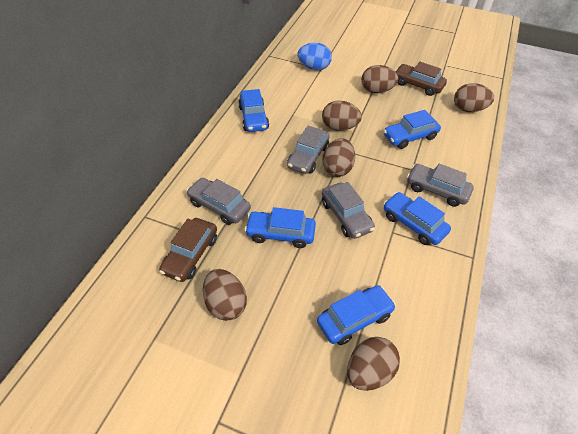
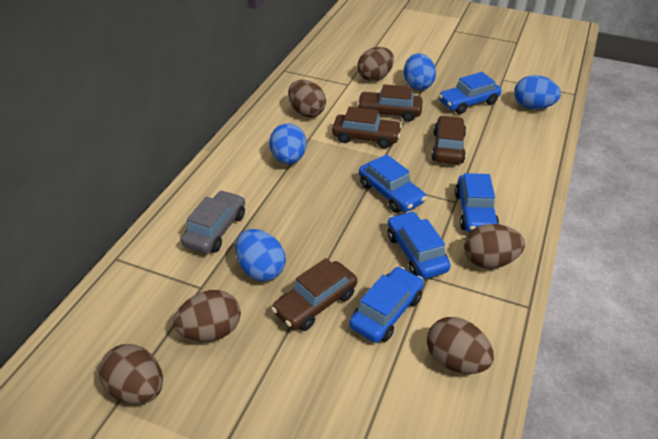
blue egg: [298,43,332,70] = 1 -> [236,229,286,281] [269,123,306,164] [404,53,436,90] [514,75,561,109] = 4
brown car: [159,218,217,282] [395,62,447,96] = 2 -> [271,258,357,331] [332,107,402,148] [357,84,423,122] [431,116,466,164] = 4
grey car: [186,178,251,225] [287,126,330,174] [322,182,375,239] [407,164,474,207] = 4 -> [181,190,245,254] = 1

